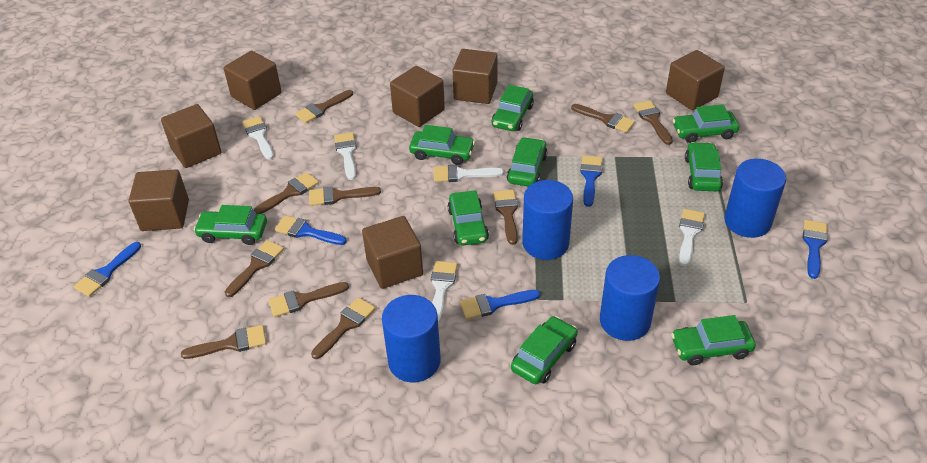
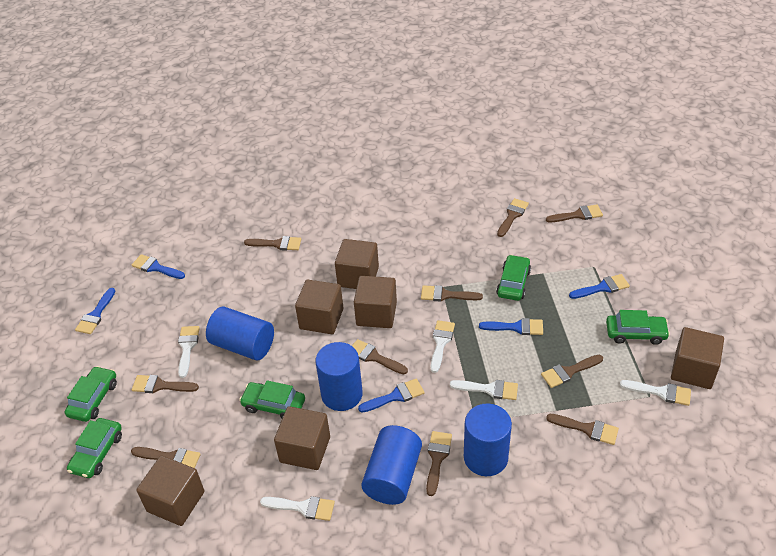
brown cube: [129,169,189,231] [161,104,221,168] [224,51,282,110] [362,216,423,289] [390,66,445,127] [452,49,498,104] [666,50,725,111] = 7 -> [136,456,205,526] [274,406,330,470] [295,280,344,334] [335,239,379,289] [354,276,397,328] [671,327,724,389] = 6
green car: [194,205,267,245] [409,125,475,165] [447,190,489,246] [491,85,534,131] [507,137,547,187] [511,316,578,384] [671,315,756,365] [673,104,739,143] [685,142,723,191] = 9 -> [65,366,117,422] [67,418,122,478] [239,380,305,418] [496,255,531,301] [606,310,670,345] = 5

